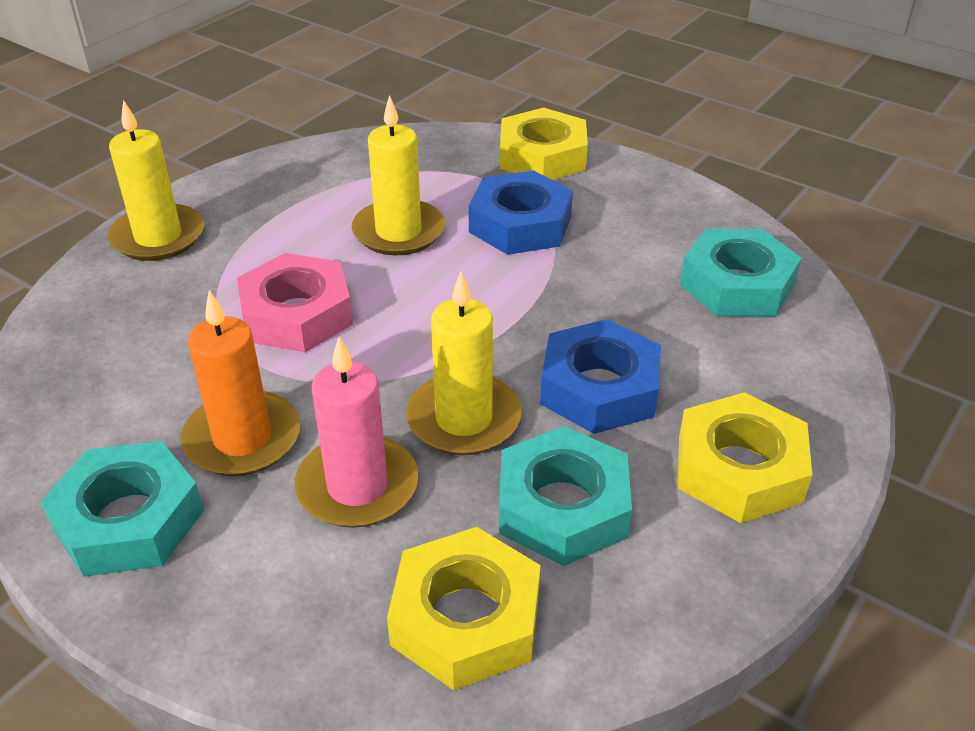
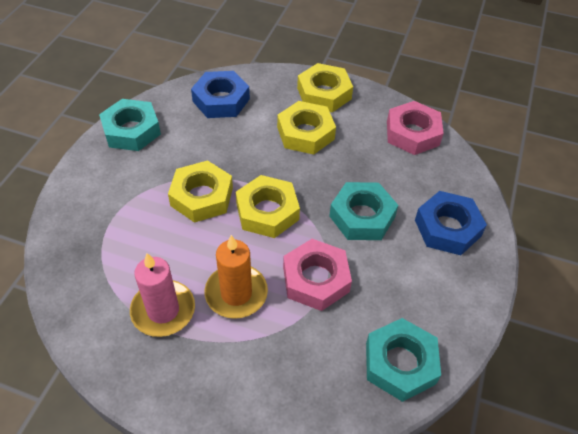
pink nut: [237,253,353,352] = 1 -> [283,239,352,311] [387,101,444,155] = 2
yellow candle: [108,100,204,261] [352,95,445,255] [406,272,522,455] = 3 -> none = 0
yellow nut: [387,527,541,690] [500,107,588,180] [677,392,812,523] = 3 -> [168,160,233,223] [236,175,300,238] [277,101,336,155] [297,63,353,112] = 4

